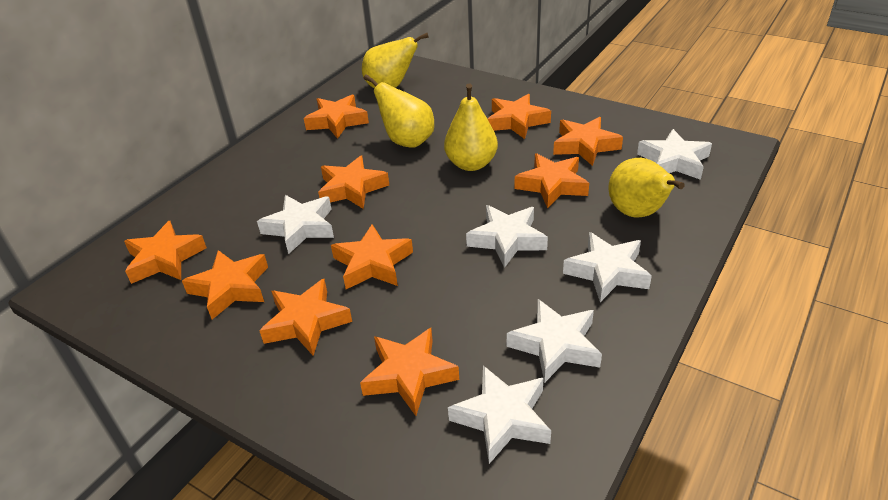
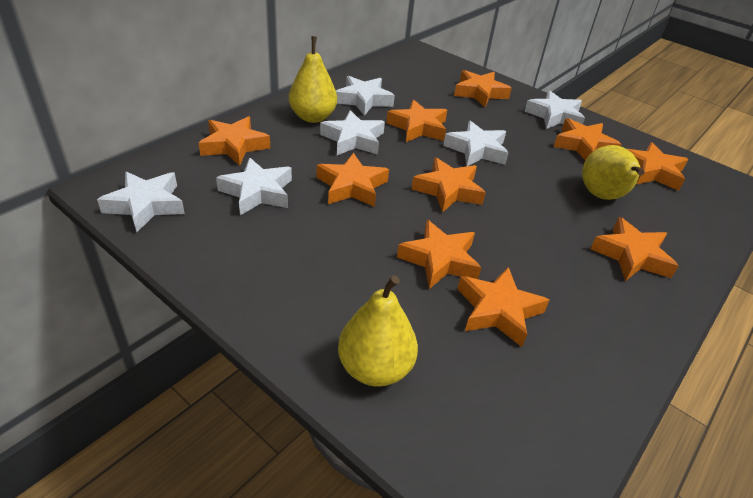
yellow pear: [362,33,429,88] [364,74,434,148] [444,83,498,171] [608,158,685,218] = 4 -> [289,36,337,123] [338,275,418,387] [582,145,645,200] = 3

